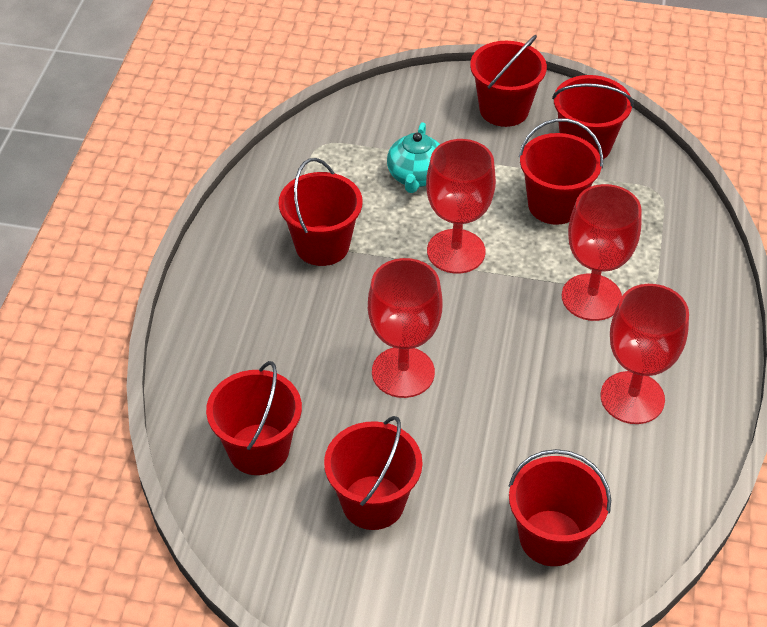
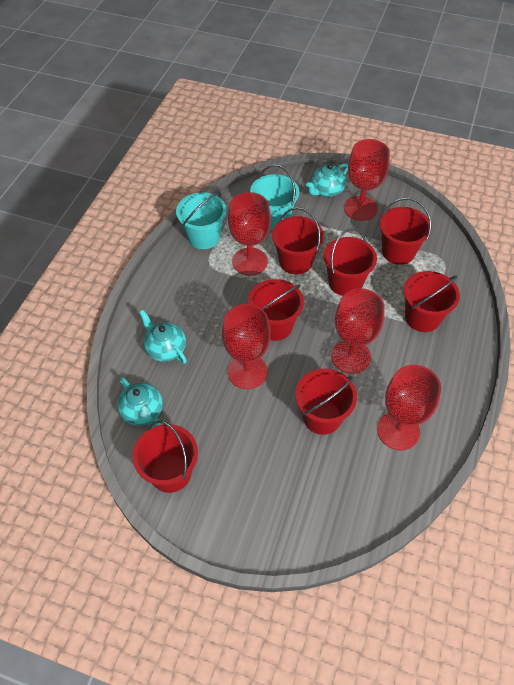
red goblet: [368,258,442,398] [426,139,496,274] [562,184,642,321] [600,284,689,424] = 4 -> [222,304,271,389] [228,192,271,276] [331,288,385,374] [344,139,390,221] [377,365,441,450] = 5
turquoise bucket: none = 0 -> [176,192,227,249] [250,164,299,230] = 2
turquoise teapot: [387,122,440,193] = 1 -> [117,377,163,428] [139,310,187,364] [306,163,348,197] = 3

